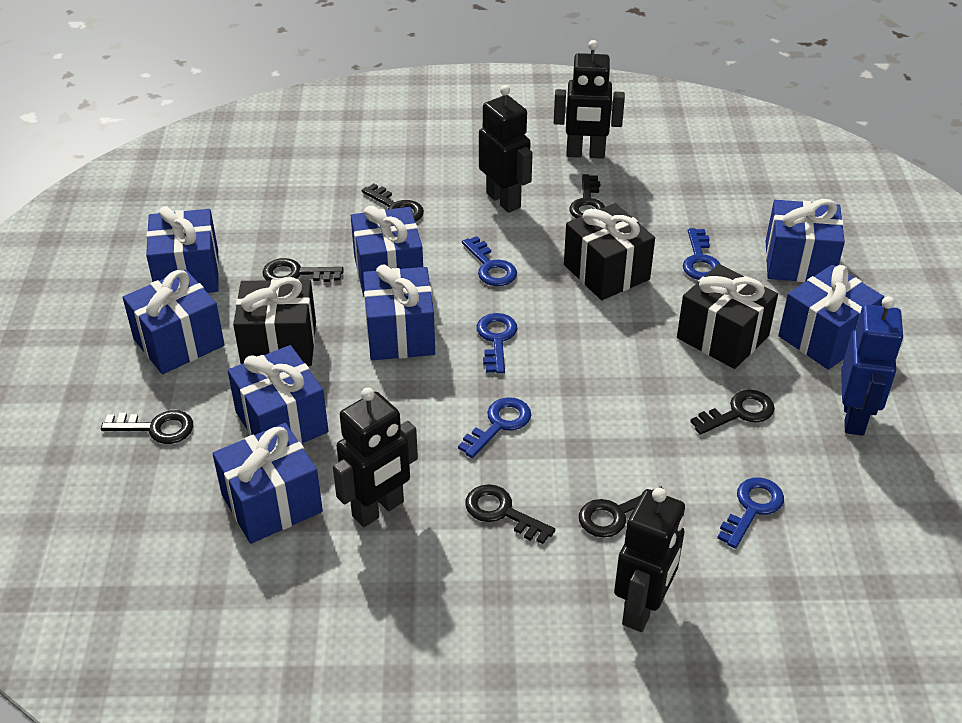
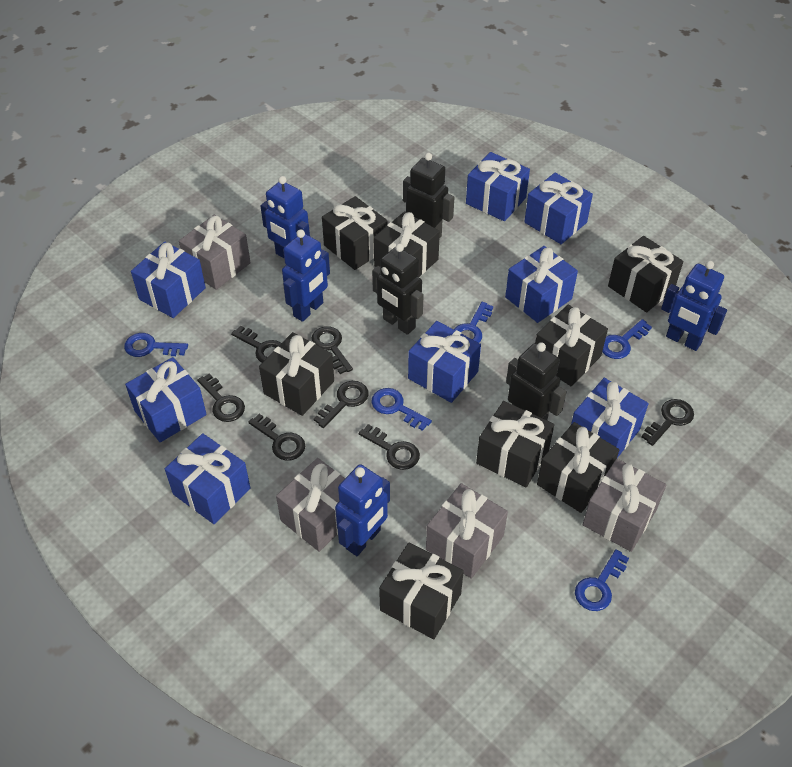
black gift: [233,277,316,366] [564,203,655,300] [677,264,778,369] = 3 -> [259,332,334,416] [322,196,387,270] [374,211,440,277] [379,542,464,639] [476,401,554,487] [535,305,608,386] [537,422,619,513] [608,236,683,312] = 8
black robot: [333,387,418,527] [479,85,533,213] [554,40,625,159] [614,488,685,632] = 4 -> [372,243,424,335] [403,153,454,239] [506,342,567,420] = 3
blue robot: [841,296,904,436] = 1 -> [261,176,310,258] [282,229,330,322] [335,464,390,556] [661,261,727,351] = 4
grey gift: none = 0 -> [179,215,251,290] [276,458,345,552] [426,483,508,579] [583,459,666,552] = 4

